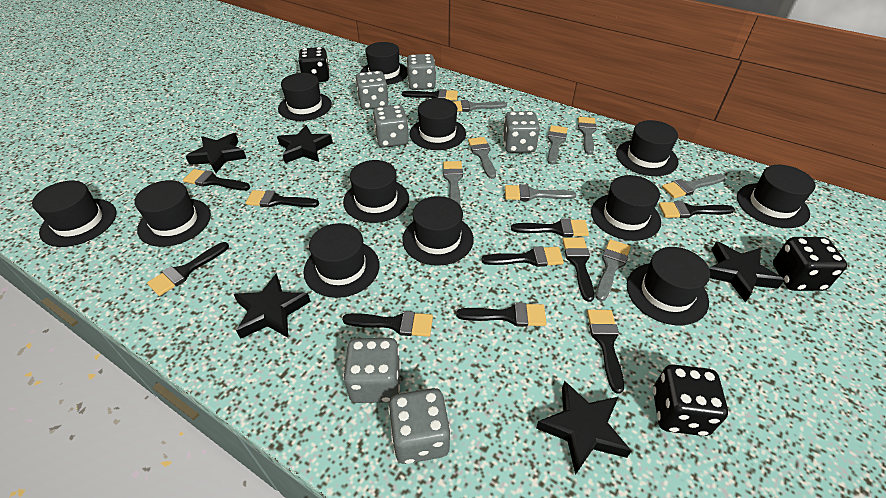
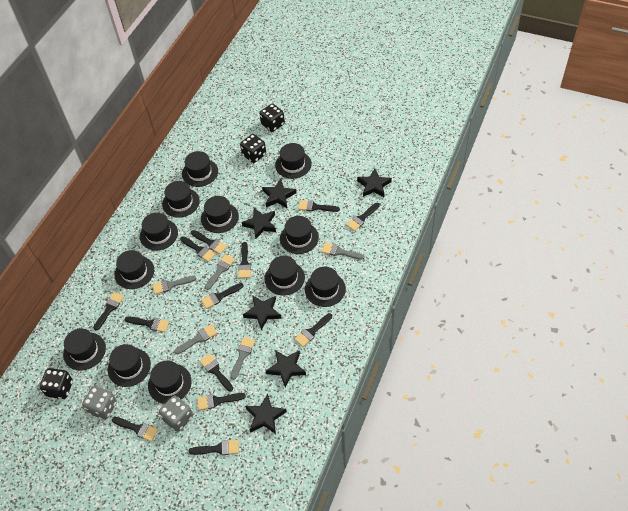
black brush: [147,242,229,296] [183,169,250,191] [246,190,319,207] [342,311,433,337] [402,89,458,101] [456,303,547,327] [482,246,564,267] [511,218,589,237] [562,237,594,302] [587,310,624,394] [659,201,735,218] = 11 -> [93,292,124,330] [112,417,158,441] [125,317,169,332] [180,236,216,262] [189,440,239,455] [191,230,227,254] [197,393,246,410] [200,354,233,391] [201,283,244,309] [238,242,251,279] [295,313,332,347] [298,200,340,212] [346,203,380,231] = 13
black star: [185,133,246,173] [234,273,311,339] [277,125,333,163] [536,381,632,475] [709,241,784,302] = 5 -> [242,208,276,239] [243,295,282,330] [245,394,287,434] [262,179,296,208] [266,350,306,387] [357,169,392,197] = 6
grey brush: [443,161,463,205] [452,100,507,112] [468,137,496,179] [505,184,576,201] [547,125,567,165] [578,117,597,155] [595,239,631,301] [662,174,725,198] = 8 -> [152,275,196,295] [174,324,217,354] [205,254,235,290] [230,337,255,380] [321,242,365,260] = 5
grey dice: [343,338,401,403] [355,71,389,110] [373,105,409,148] [388,388,451,464] [406,54,436,90] [503,111,540,153] = 6 -> [82,386,117,420] [159,395,193,432] = 2

